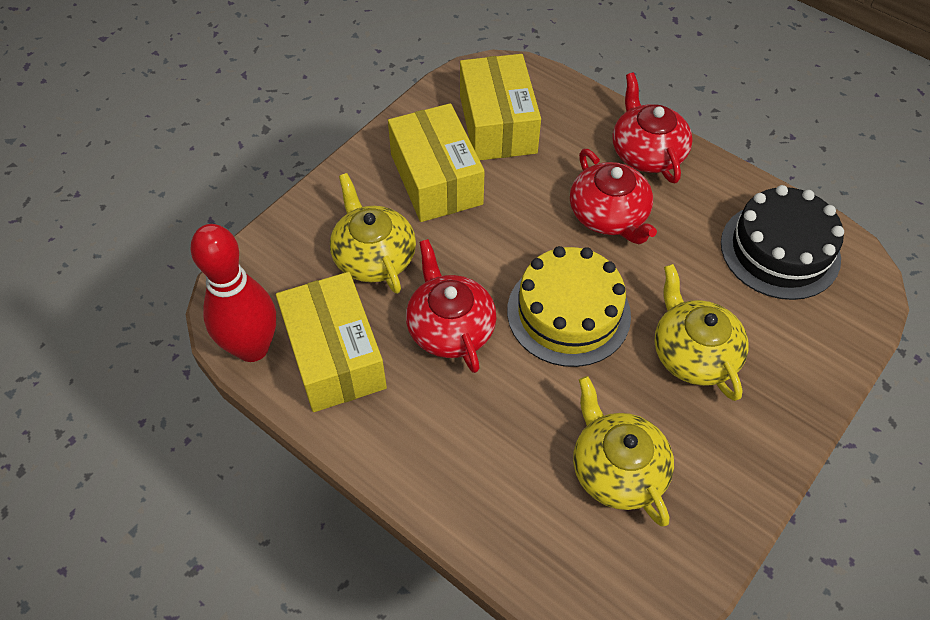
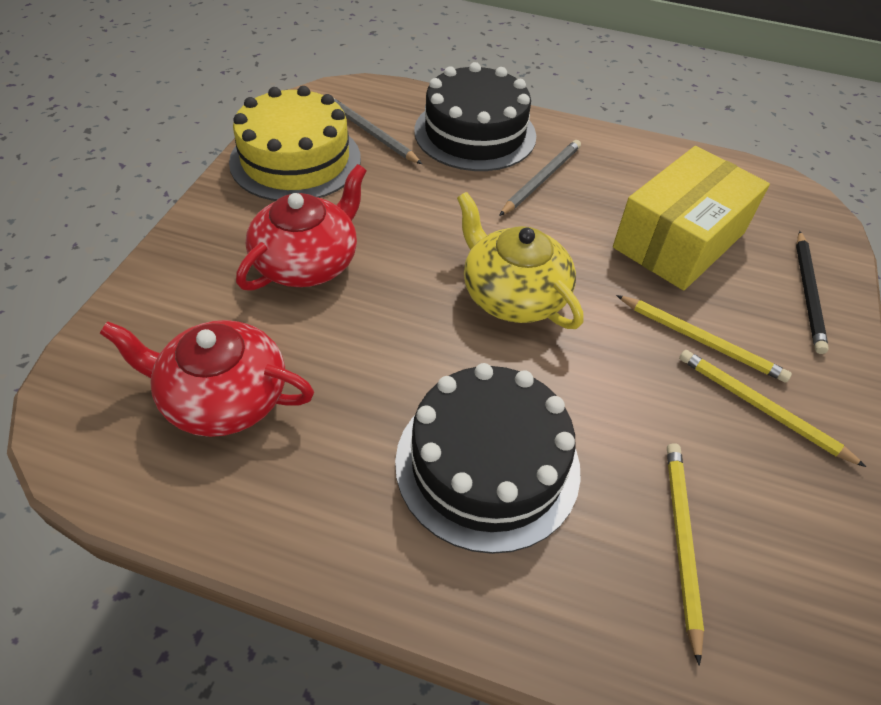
black cake: [721,185,844,300] = 1 -> [395,363,581,554] [414,62,536,171] = 2
black pencil: none = 0 -> [796,231,829,354] = 1
grey pencil: none = 0 -> [334,98,422,164] [499,140,581,216] = 2
red bowling pin: [190,224,276,362] = 1 -> none = 0
red teapot: [406,239,497,373] [570,149,657,244] [613,73,693,183] = 3 -> [100,320,314,437] [236,164,366,291] = 2
yellow box: [276,272,387,412] [388,103,485,222] [460,54,541,160] = 3 -> [613,146,770,291] = 1
yellow pencil: none = 0 -> [616,295,792,382] [667,443,704,666] [679,350,866,467] = 3
yellow teapot: [330,173,416,294] [573,376,674,527] [654,264,749,401] = 3 -> [457,192,584,329] = 1

